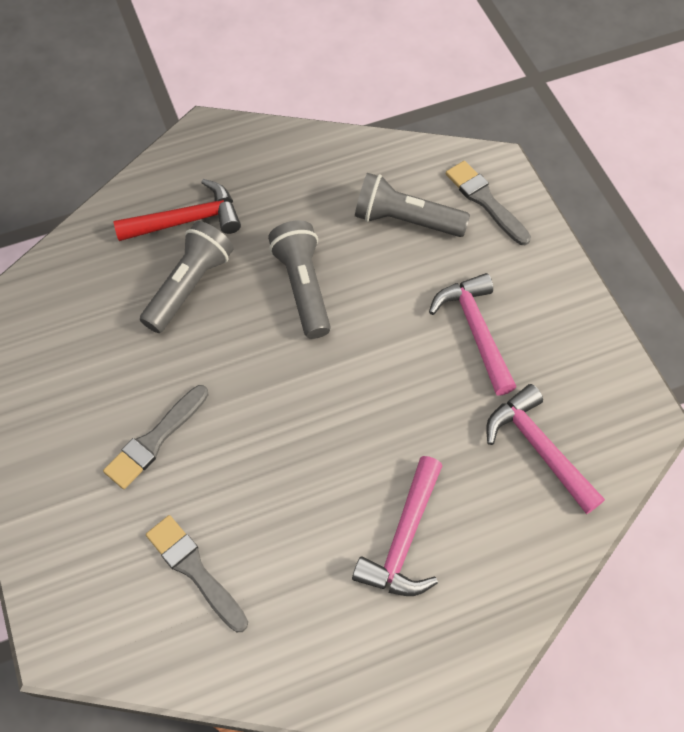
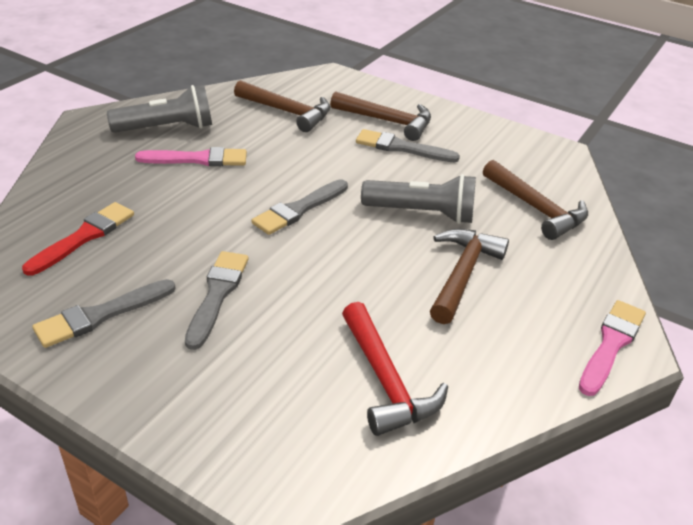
brown hammer: none = 0 -> [234,80,330,132] [330,91,431,141] [430,229,509,324] [483,160,588,240] = 4
grey brush: [103,385,209,489] [146,515,248,632] [446,161,531,245] = 3 -> [32,279,175,348] [185,251,249,350] [252,179,348,235] [356,129,460,162] = 4
grey flashlight: [140,221,234,333] [268,220,331,339] [355,173,470,237] = 3 -> [107,85,212,133] [361,174,476,224] = 2
pink brush: none = 0 -> [135,147,247,166] [579,300,646,396] = 2
pink hammer: [352,456,442,596] [429,273,516,396] [486,384,605,514] = 3 -> none = 0
red brush: none = 0 -> [22,202,134,276] = 1

